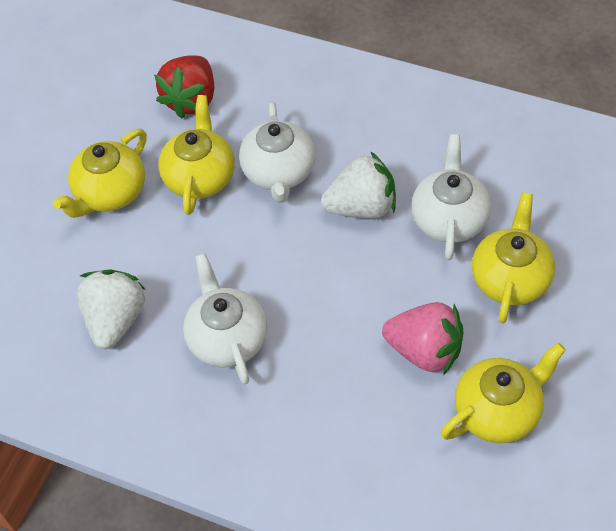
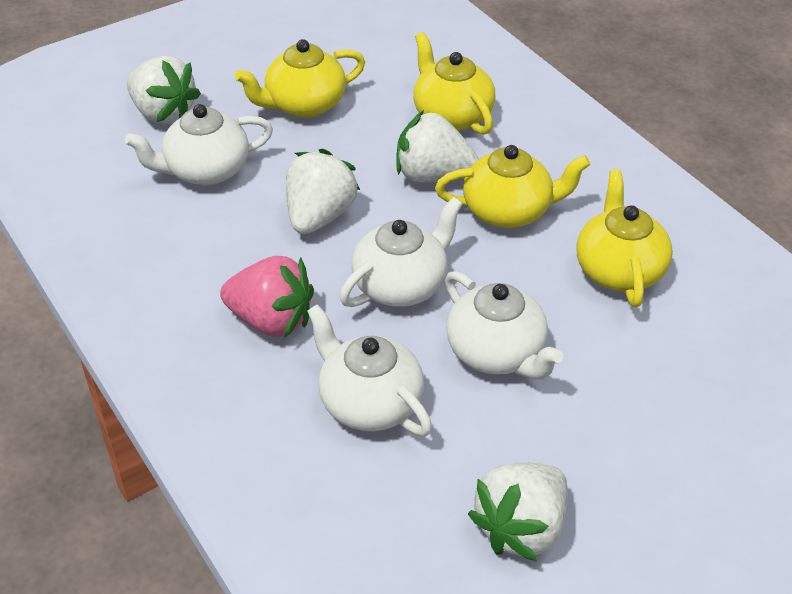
red strawberry: [154,55,214,119] = 1 -> none = 0
white strawberry: [77,269,146,349] [321,151,396,219] = 2 -> [127,56,201,124] [286,149,360,234] [396,110,479,183] [468,463,568,562] = 4
white teapot: [183,253,267,384] [239,102,315,203] [411,134,491,260] = 3 -> [125,104,273,185] [307,304,432,436] [339,197,462,307] [445,271,563,380] = 4

